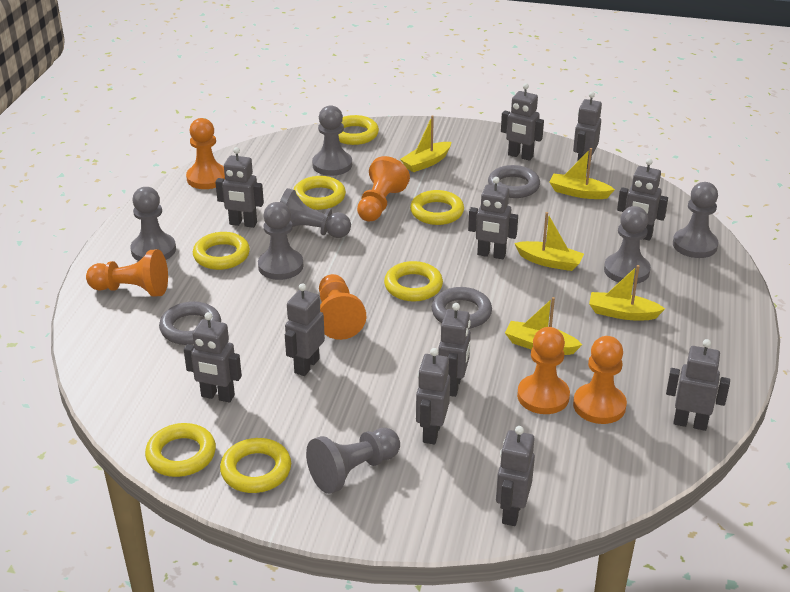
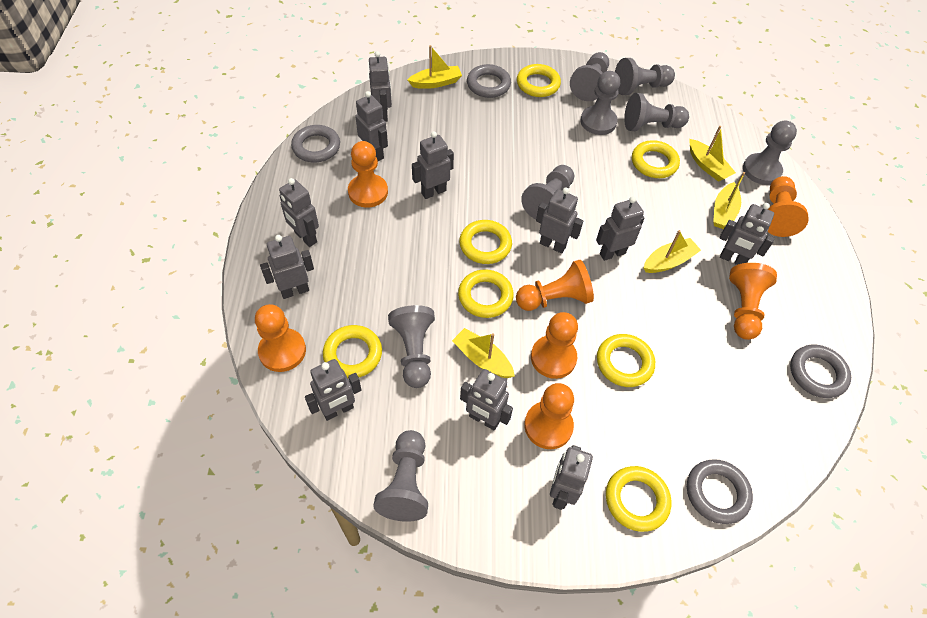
grey pawn: [130,187,176,261] [258,202,303,280] [280,188,351,238] [306,428,400,494] [312,105,352,176] [604,206,651,284] [673,182,719,258] = 7 -> [373,430,428,522] [388,305,435,388] [521,165,574,219] [570,52,609,101] [580,71,620,135] [615,58,675,95] [624,93,689,131] [743,120,797,185] = 8
grey ring: [159,302,221,345] [432,287,492,329] [488,165,540,198] = 3 -> [291,125,340,163] [467,64,511,98] [687,459,753,524] [790,345,851,398] = 4
orange pawn: [86,249,168,297] [186,118,225,189] [319,274,366,340] [357,156,410,222] [517,327,570,414] [573,336,627,424] = 6 -> [255,304,306,372] [348,141,388,208] [516,260,594,311] [524,383,574,449] [531,312,578,379] [729,263,777,340] [768,176,809,237] = 7

